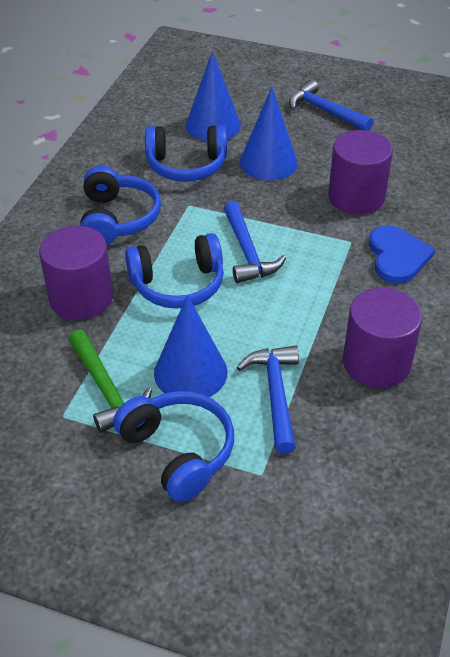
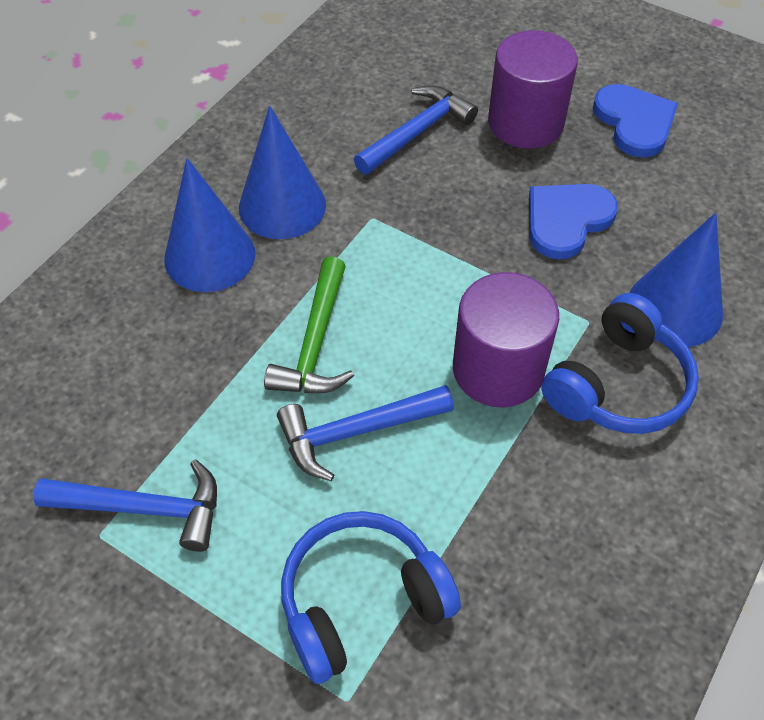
blue headphones: [80,166,161,245] [113,391,234,502] [125,233,224,309] [145,125,227,182] = 4 -> [281,511,461,684] [541,293,699,434] = 2
blue heart: [369,225,435,284] = 1 -> [529,184,618,260] [593,84,678,158] = 2
purple cylinder: [39,226,113,320] [328,130,393,215] [343,287,422,388] = 3 -> [453,272,559,408] [488,30,578,149] = 2

